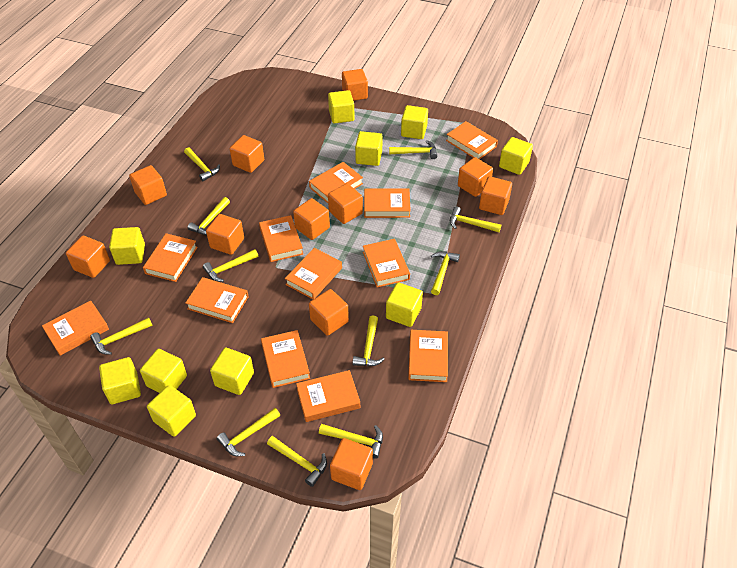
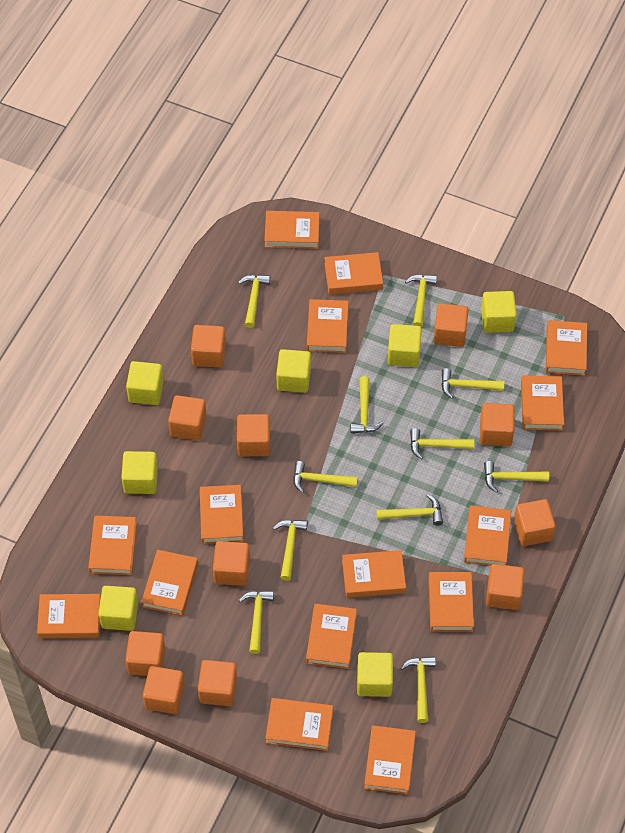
orange book: [42,300,109,356] [143,233,198,282] [186,277,249,323] [259,215,303,262] [261,330,310,388] [285,248,342,299] [296,370,360,422] [309,162,363,203] [363,239,410,287] [364,189,411,218] [408,330,448,382] [446,121,498,159] = 12 -> [37,594,100,638] [88,516,137,575] [141,550,198,616] [200,485,244,544] [264,211,320,249] [265,698,333,751] [306,604,357,669] [307,299,348,353] [325,252,383,294] [342,550,406,598] [364,725,416,795] [429,572,474,632] [464,505,511,566] [521,376,564,431] [545,320,587,376] = 15
yellow cube: [99,357,141,405] [109,227,145,265] [140,349,187,393] [147,385,196,437] [210,348,254,395] [328,90,355,124] [355,131,383,166] [386,282,423,327] [401,105,428,139] [499,137,533,175] = 10 -> [98,586,138,631] [121,451,158,494] [126,361,164,405] [276,349,311,393] [357,652,393,697] [388,324,422,367] [481,291,517,333] = 7

